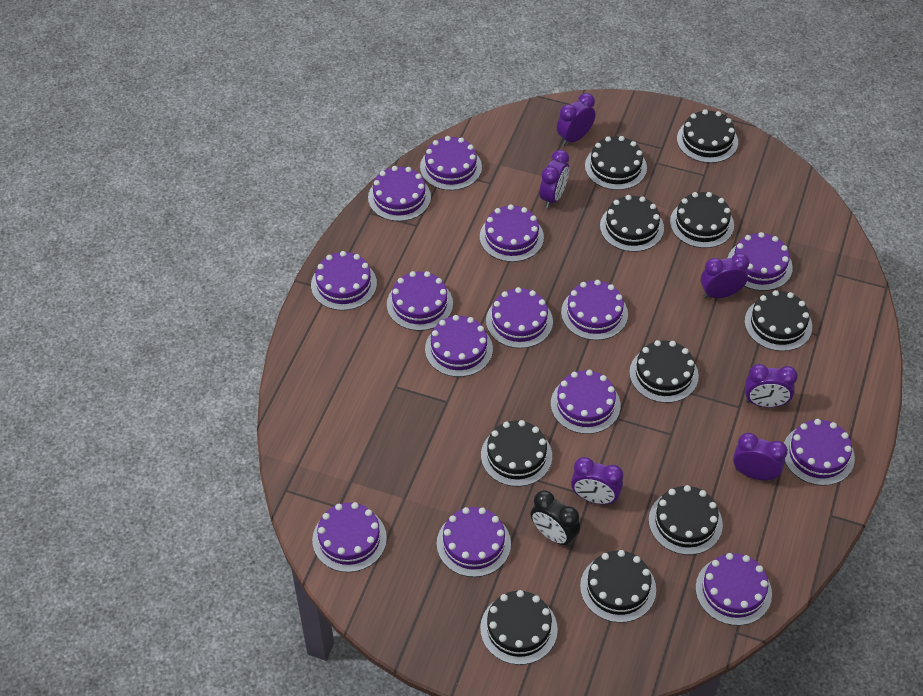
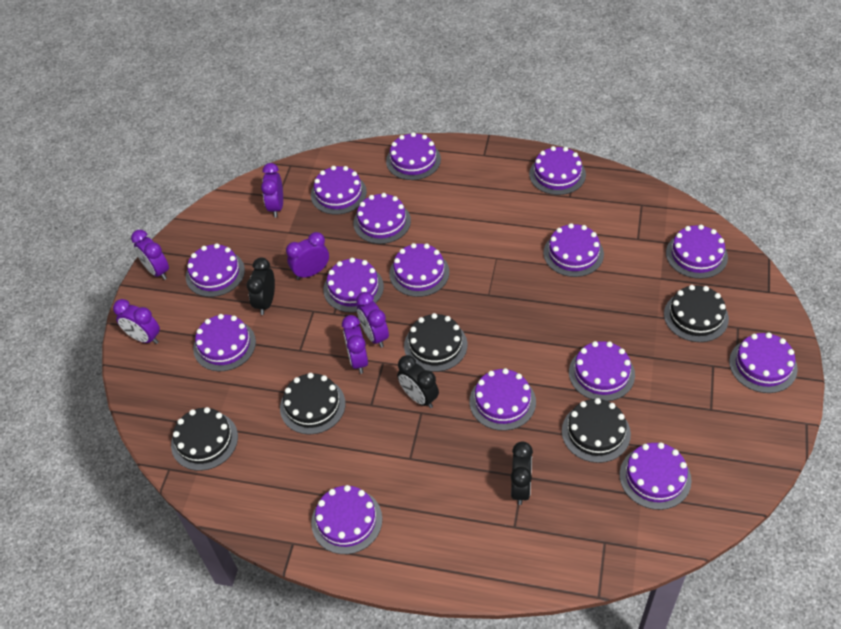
black cake: [480,590,558,665] [481,420,552,487] [580,550,656,623] [585,136,647,190] [600,195,664,252] [629,340,699,403] [649,485,723,555] [670,192,734,248] [677,109,738,163] [745,290,812,351] = 10 -> [171,407,238,471] [280,373,345,435] [404,313,467,372] [562,398,631,463] [664,285,729,342] = 5
black clock: [531,490,580,547] = 1 -> [246,258,275,315] [397,355,439,408] [511,441,533,505] = 3
purple cake: [311,251,377,310] [312,502,387,572] [368,166,431,221] [387,271,453,331] [420,136,482,190] [425,315,493,377] [437,507,511,577] [480,204,544,262] [486,287,553,348] [551,370,620,434] [561,280,628,340] [696,553,772,626] [728,232,793,291] [784,419,855,486] = 14 -> [186,243,245,297] [193,314,256,372] [311,166,367,215] [311,485,382,554] [323,258,384,313] [354,193,411,244] [386,132,441,180] [389,243,449,297] [470,368,536,431] [529,146,586,195] [544,223,604,277] [569,341,635,401] [620,442,692,510] [666,225,728,279] [729,332,798,393] = 15

